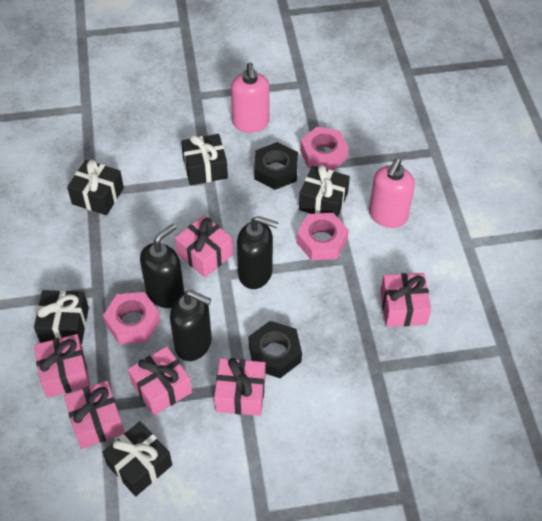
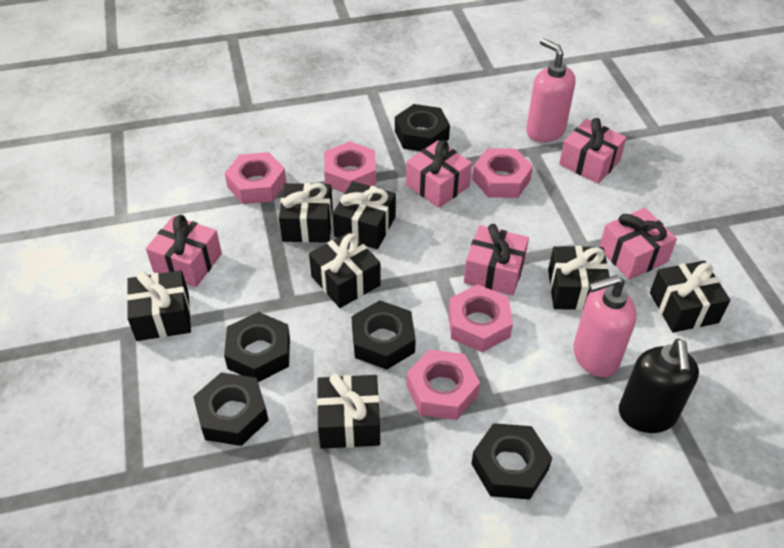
black gift: [34,290,89,345] [67,160,124,215] [102,421,172,496] [181,134,228,185] [299,165,350,217] = 5 -> [127,270,191,341] [279,183,333,243] [309,232,381,308] [317,374,380,449] [333,181,396,249] [548,246,610,310] [650,261,730,333] = 7
black nut: [249,321,302,378] [254,142,298,190] = 2 -> [193,372,269,446] [224,312,290,382] [351,300,416,370] [395,104,450,151] [471,423,552,500] = 5
black soap dispenser: [140,224,184,308] [170,290,212,361] [237,216,279,289] = 3 -> [619,338,699,433] = 1
pink gift: [34,334,90,398] [64,381,125,449] [128,346,192,416] [175,215,233,278] [214,358,265,416] [380,273,431,327] = 6 -> [146,215,222,287] [406,140,472,208] [464,224,529,296] [559,118,627,184] [599,208,677,280] = 5
pink nut: [103,292,160,344] [296,213,349,260] [300,127,348,171] = 3 -> [225,152,286,204] [324,141,376,193] [407,349,480,420] [448,284,513,352] [472,148,533,198] = 5

